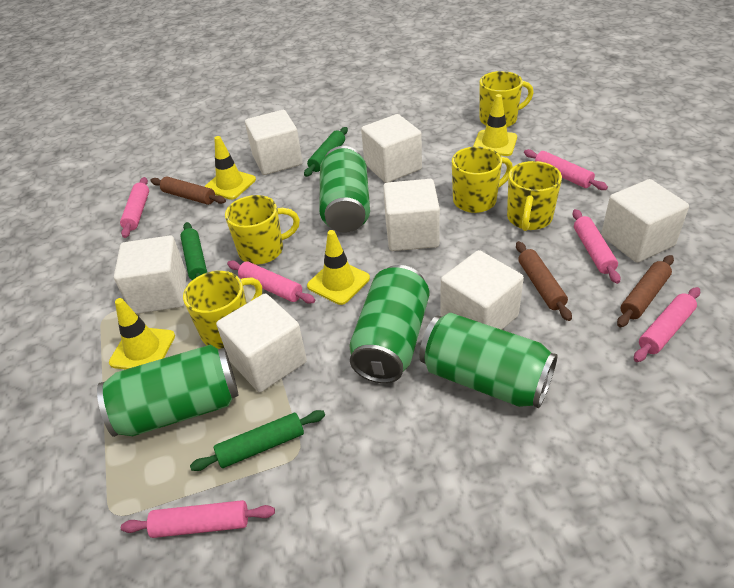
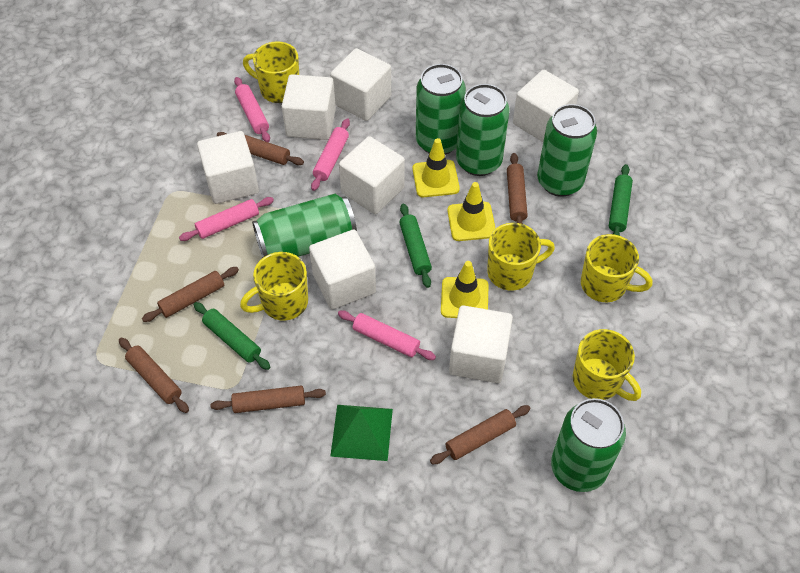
brown rolling pin: [150,177,226,205] [516,241,572,321] [617,255,674,327] = 3 -> [119,338,189,413] [142,267,239,322] [210,386,326,413] [217,132,304,165] [430,405,530,464] [507,153,528,224] = 6
green can: [97,344,239,437] [319,146,370,233] [349,265,429,383] [419,313,558,408] = 4 -> [252,194,357,258] [416,64,466,155] [456,84,510,176] [537,104,597,197] [551,398,626,492] = 5
green pyramid: none = 0 -> [330,405,393,461] = 1
pink rolling pin: [120,177,149,238] [121,500,275,538] [227,261,315,304] [524,149,608,190] [572,209,621,284] [634,287,700,362] = 6 -> [179,197,274,241] [234,77,270,142] [311,118,350,191] [338,310,436,360] = 4
yellow traffic cone: [109,298,175,369] [204,136,256,200] [307,230,370,305] [473,94,517,156] = 4 -> [413,138,460,197] [441,261,488,318] [447,182,496,241] = 3

